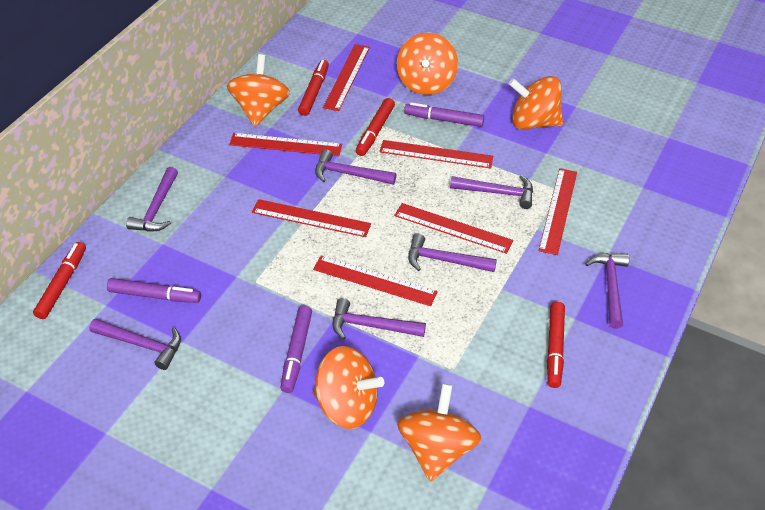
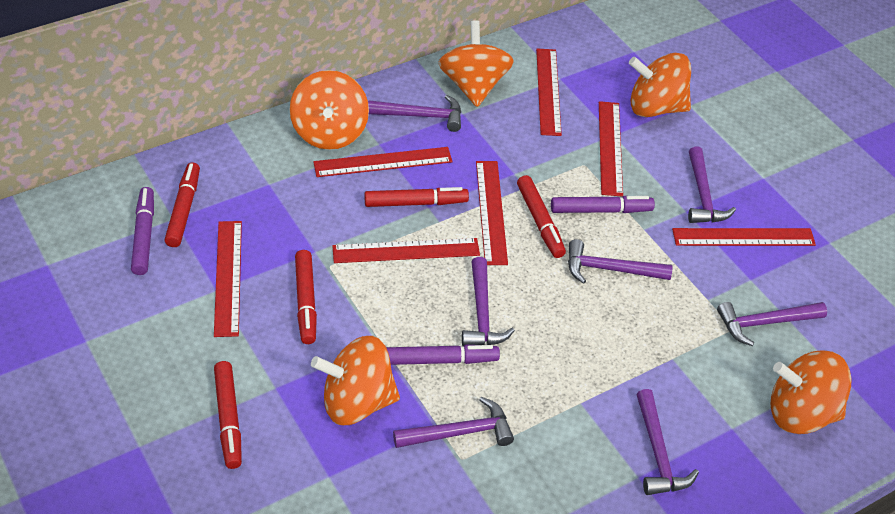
red marker: [33,242,86,319] [298,60,329,116] [356,98,395,156] [547,302,565,388] = 4 -> [164,162,200,247] [214,361,242,469] [295,250,317,344] [364,187,469,207] [517,175,566,258] = 5

